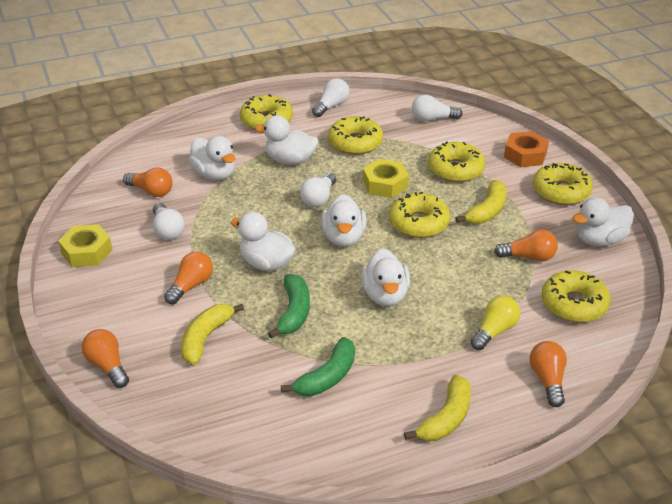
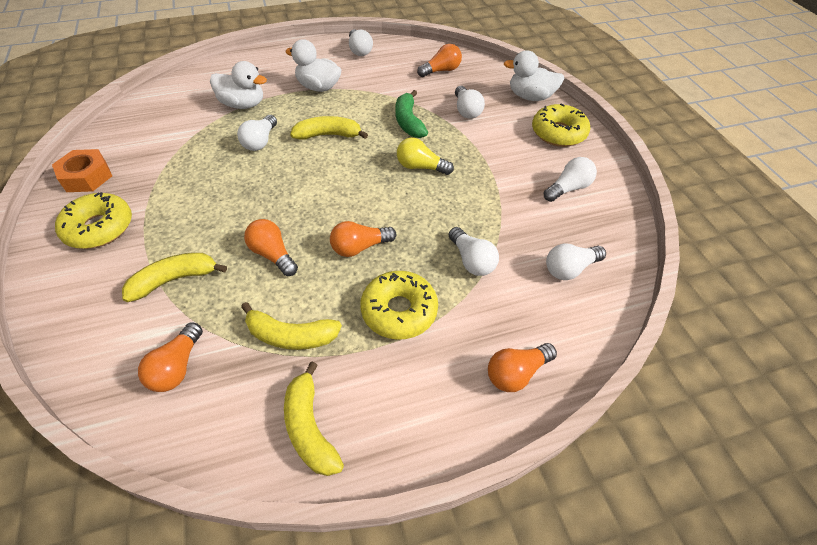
green banana: [268,274,310,339] [281,337,355,396] = 2 -> [395,90,428,138] = 1
white duck: [188,136,236,180] [231,212,296,271] [255,115,319,165] [321,194,367,247] [361,248,410,306] [572,197,634,246] = 6 -> [210,61,267,109] [285,39,341,92] [503,50,564,101] = 3
white light bulb: [153,203,185,240] [300,173,336,207] [312,78,350,117] [412,95,463,121] = 4 -> [237,115,277,151] [349,29,373,56] [449,227,499,276] [455,86,485,119] [544,157,597,202] [546,243,606,280] = 6
yellow banana: [181,304,244,365] [404,375,471,441] [456,180,507,224] = 3 -> [122,253,227,302] [241,302,342,350] [284,361,344,476] [290,116,368,140] = 4
yellow donut: [240,94,293,130] [328,116,383,155] [389,192,450,238] [428,141,485,182] [533,163,593,205] [542,270,610,322] = 6 -> [55,192,132,249] [360,271,438,340] [532,103,590,147] = 3
yellow nut: [58,224,112,267] [363,159,409,198] = 2 -> none = 0

